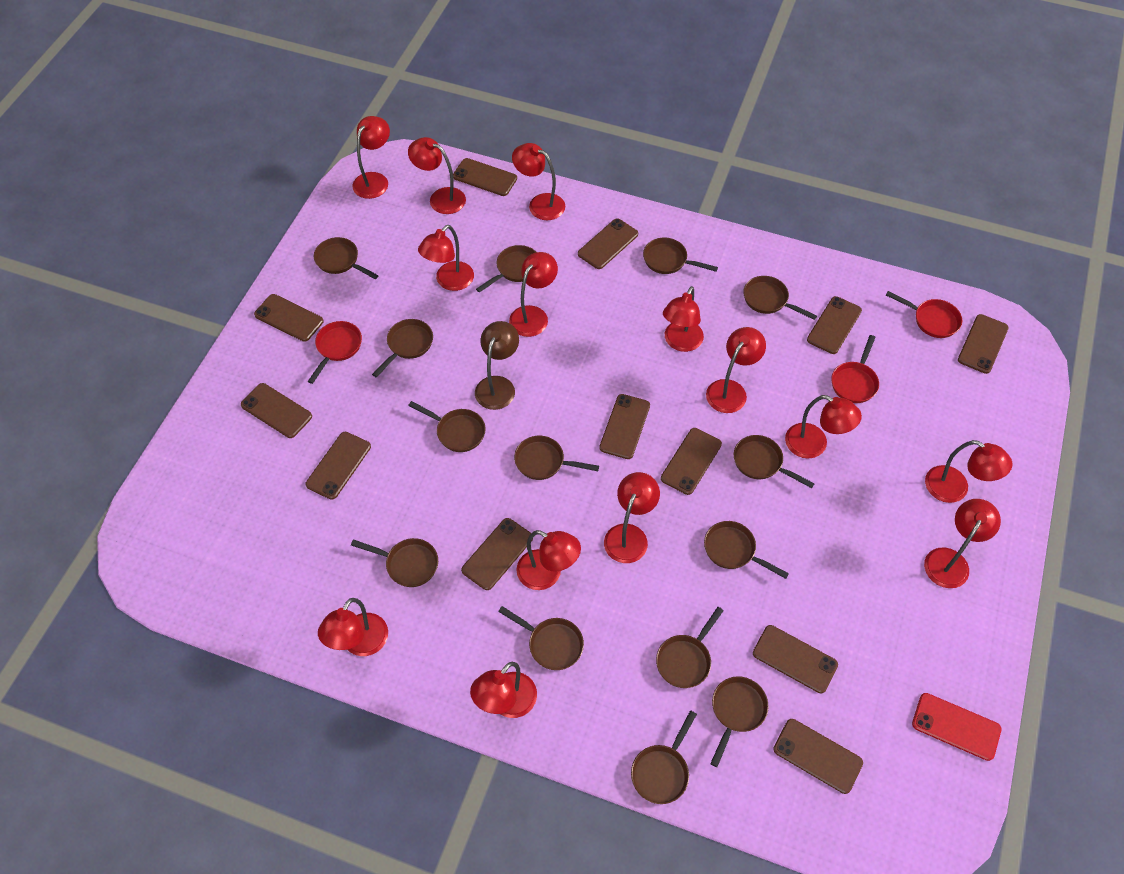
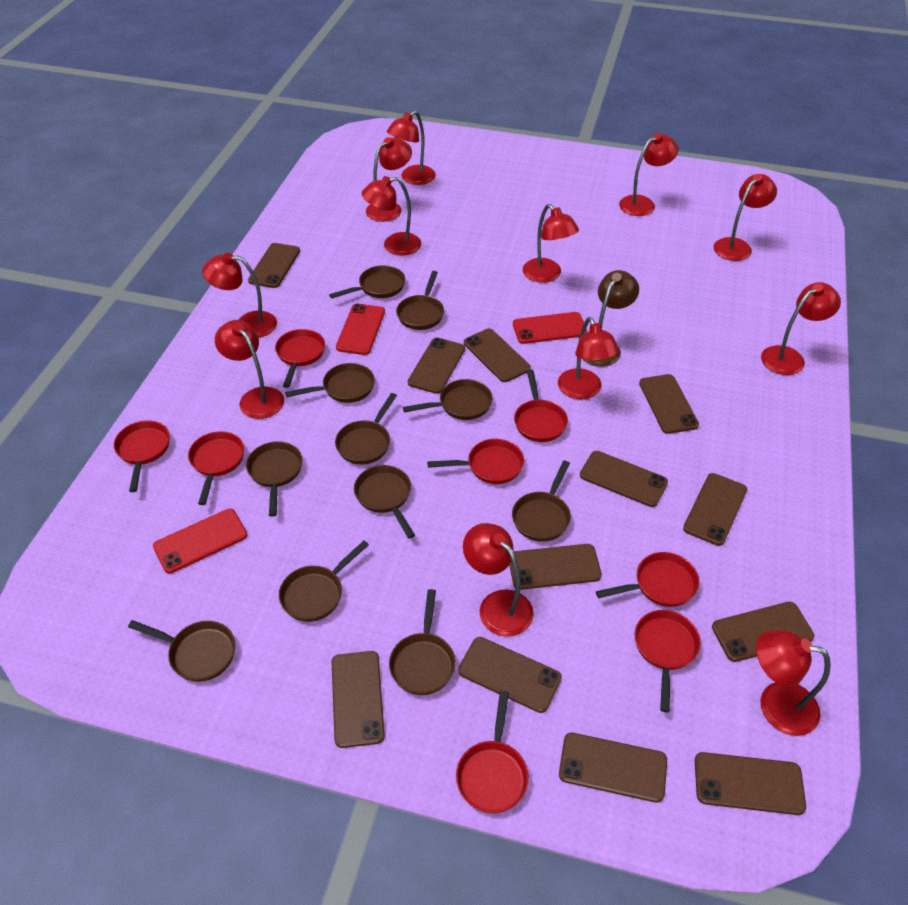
brown pan: [314,237,379,279] [351,538,438,587] [372,319,433,378] [408,401,486,452] [476,245,536,293] [498,606,584,670] [514,436,599,480] [631,711,697,804] [643,238,718,274] [656,607,724,688] [704,521,789,579] [710,676,769,767] [734,435,815,488] [743,276,817,320] = 14 -> [128,620,235,682] [246,441,302,517] [279,541,369,622] [285,363,375,403] [329,265,405,298] [335,393,397,465] [354,465,415,539] [389,589,456,695] [396,271,444,330] [403,379,493,420] [512,461,571,542] = 11
red lamp: [318,598,388,656] [352,116,390,199] [408,137,466,214] [418,225,474,291] [470,662,537,718] [509,252,558,337] [512,143,565,220] [516,530,581,590] [604,472,660,563] [663,286,704,352] [706,327,766,413] [785,395,862,459] [924,499,1001,588] [925,440,1012,503] = 14 -> [202,253,277,338] [215,320,284,419] [362,176,421,256] [366,137,412,222] [387,110,436,185] [463,523,534,637] [523,204,579,283] [558,317,620,399] [619,133,679,216] [713,174,777,261] [756,630,831,736] [761,282,841,375] = 12
red pan: [308,321,362,384] [831,335,879,403] [886,291,962,338] = 3 -> [114,420,170,492] [188,431,244,505] [275,329,325,388] [427,439,524,484] [456,691,529,814] [514,369,568,442] [596,552,699,607] [635,610,701,712] = 8
red phone: [912,693,1001,761] = 1 -> [153,509,247,574] [336,304,385,355] [513,312,587,344] = 3

